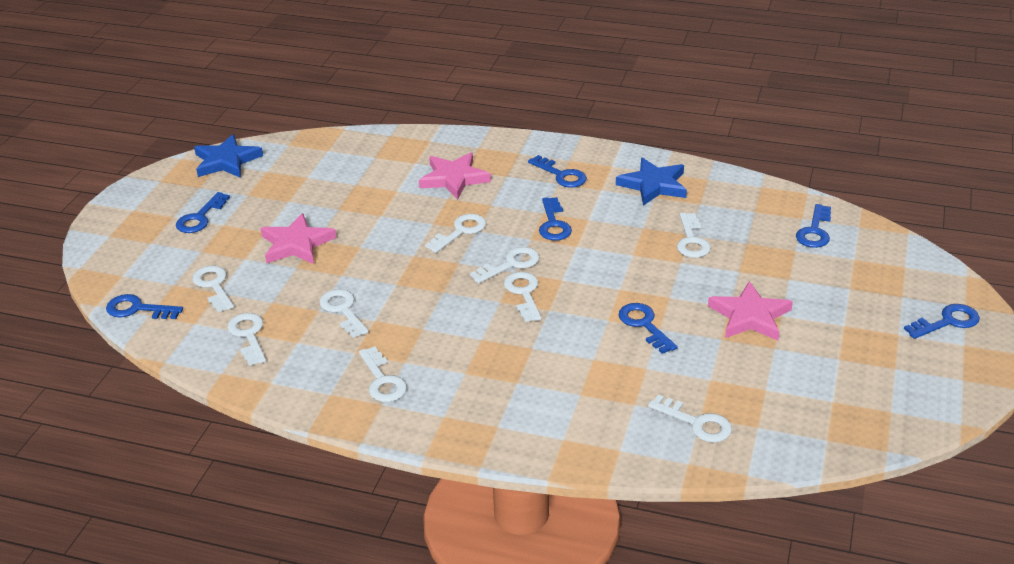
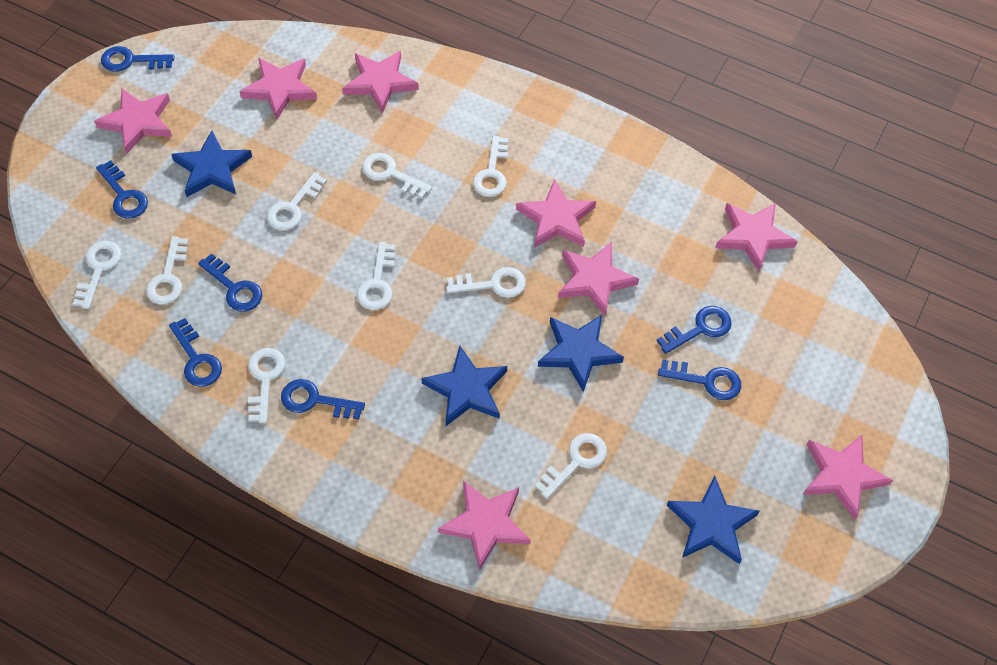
blue star: [194,134,263,178] [616,157,687,206] = 2 -> [171,131,252,197] [421,346,507,426] [538,315,624,392] [666,476,760,564] = 4
pink star: [260,213,337,264] [419,153,491,199] [708,281,793,340] = 3 -> [94,88,172,154] [240,58,317,119] [342,51,419,113] [438,480,531,570] [516,179,596,248] [558,242,639,317] [715,203,798,272] [803,435,893,520] = 8

